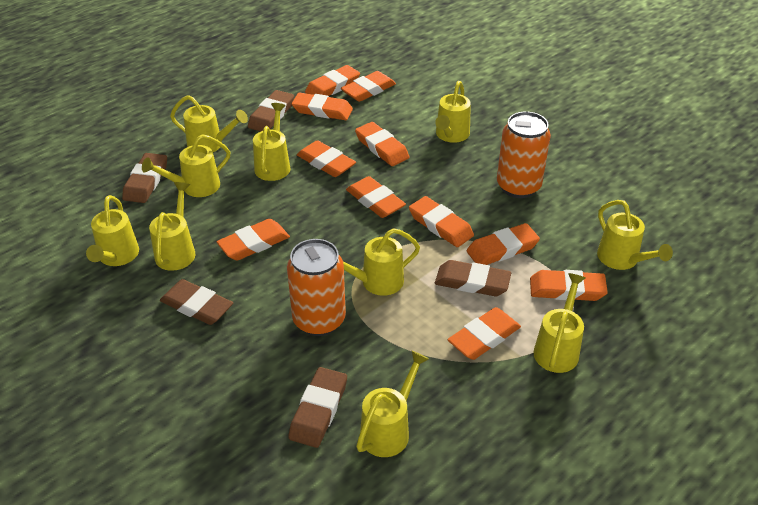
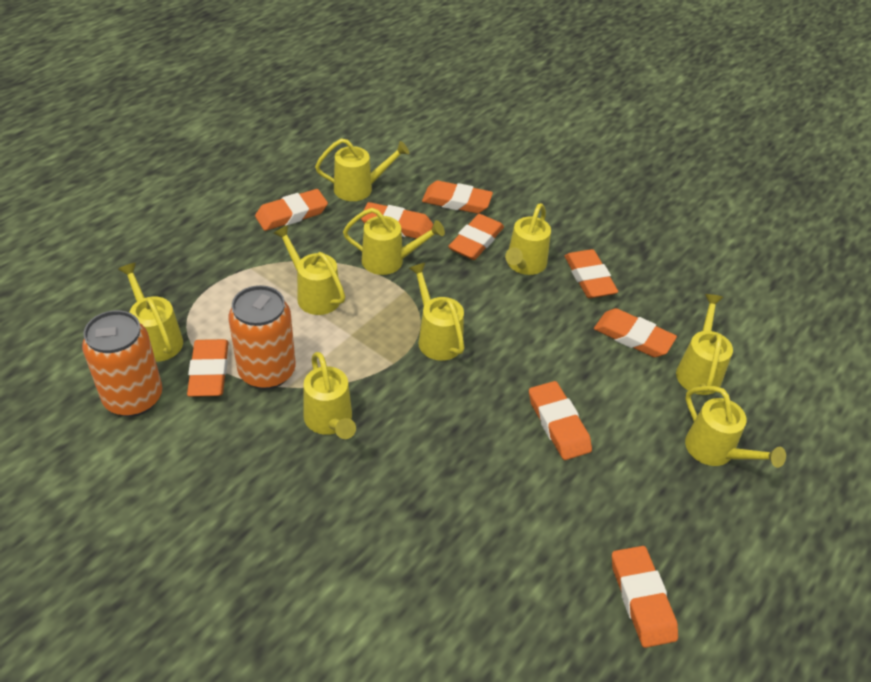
brown eraser: [122,153,167,203] [160,279,233,325] [248,90,294,132] [288,367,347,448] [435,260,511,296] = 5 -> none = 0
orange eraser: [216,219,290,261] [292,92,353,120] [297,140,356,177] [305,65,360,96] [341,71,396,102] [346,176,406,218] [355,122,410,166] [409,196,474,247] [448,307,521,360] [466,223,540,265] [530,270,608,301] = 11 -> [187,339,229,397] [255,189,328,231] [361,202,433,239] [422,181,493,214] [448,214,504,260] [529,381,592,460] [565,249,618,298] [594,308,677,357] [612,546,678,648] = 9
yellow watering can: [86,195,139,266] [142,134,230,197] [149,182,195,271] [170,95,248,152] [253,103,291,181] [343,228,420,296] [356,351,429,457] [435,81,471,143] [533,273,586,373] [597,200,673,270] = 10 -> [118,263,183,362] [273,225,345,315] [303,352,356,439] [315,138,409,201] [343,208,445,275] [409,263,464,361] [505,203,551,275] [676,294,733,395] [685,386,786,468] = 9

